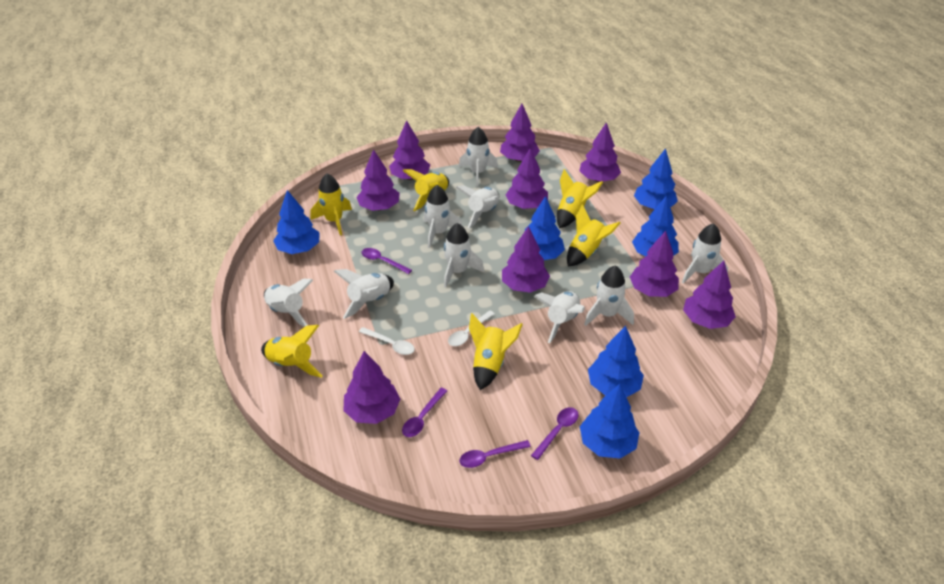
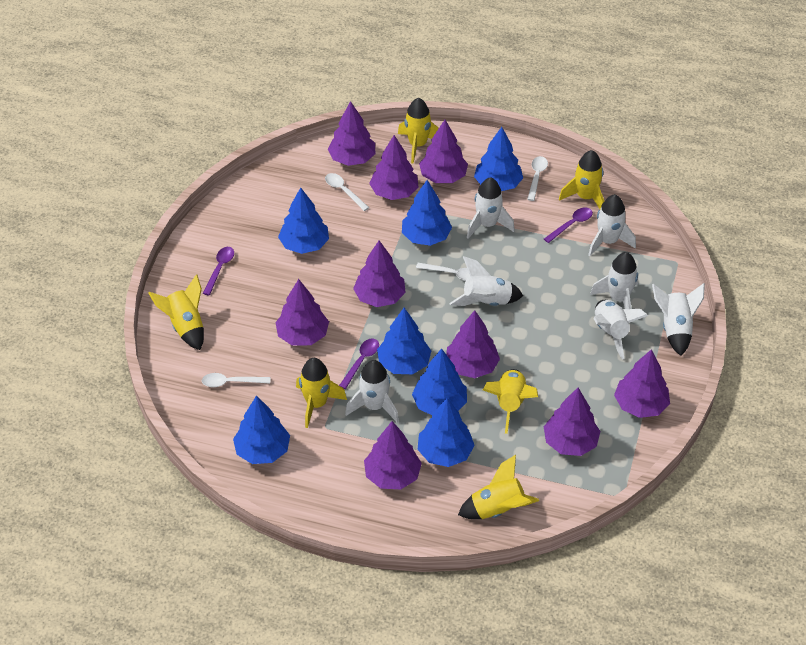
blue tree: [273,190,320,254] [525,196,565,260] [580,384,640,459] [588,326,644,397] [632,196,679,256] [634,148,678,209] = 6 -> [233,396,290,464] [278,188,329,254] [377,308,431,374] [402,180,452,246] [412,348,467,415] [417,398,474,467] [474,127,523,191] = 7
purple spoon: [361,248,412,274] [402,388,447,437] [459,440,531,468] [531,407,578,460] = 4 -> [203,247,234,295] [339,338,379,389] [544,207,593,243] = 3
white rocket: [264,278,313,327] [334,269,394,319] [424,185,462,248] [444,223,484,288] [456,185,499,228] [459,127,498,187] [534,291,585,343] [584,265,634,326] [682,223,728,284] = 9 -> [345,360,399,423] [450,256,523,306] [467,177,515,239] [588,194,636,256] [590,252,638,309] [594,300,648,359] [652,283,705,356] = 7
white spoon: [359,327,415,355] [448,310,495,346] = 2 -> [202,373,270,387] [325,173,369,211] [416,263,470,281] [527,156,548,201] = 4

